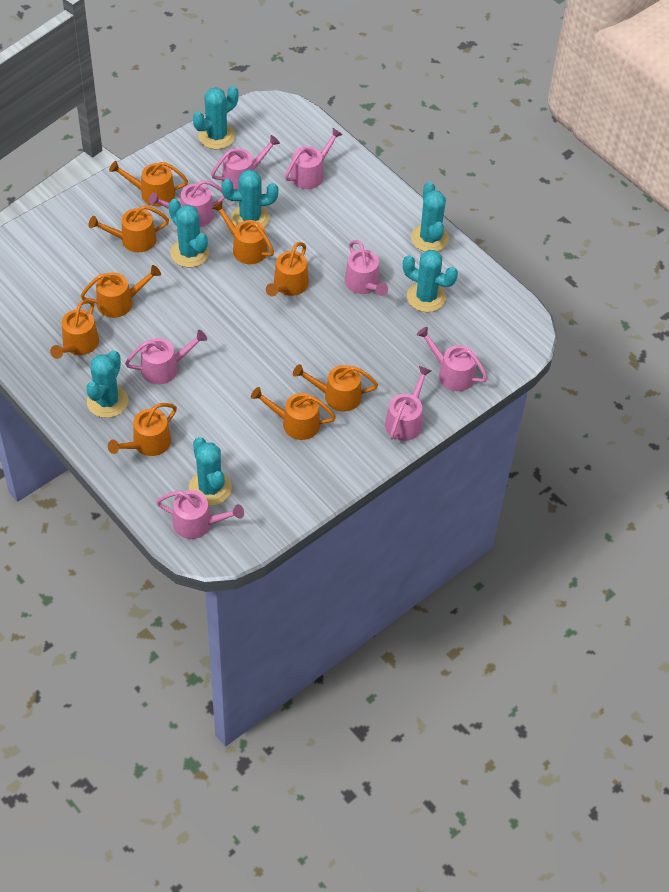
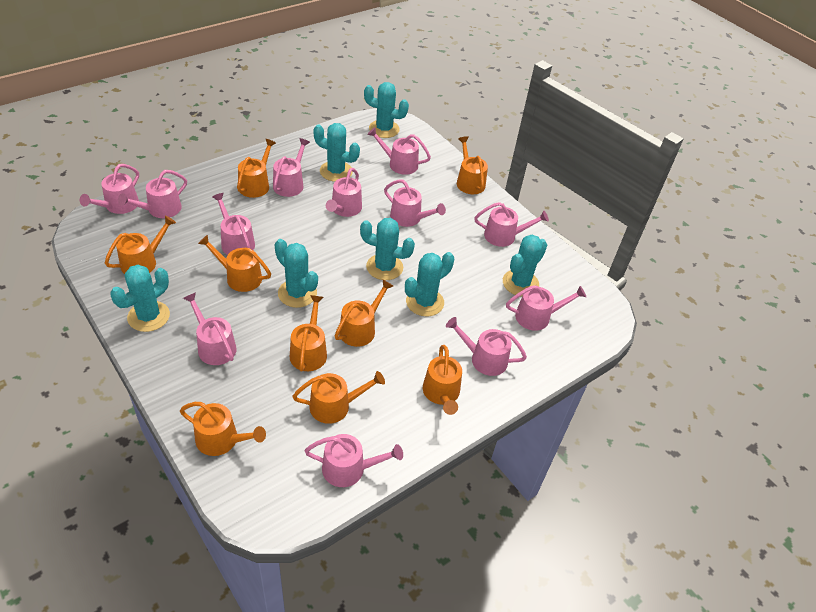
pink watering can: [125,330,207,384] [149,180,225,227] [156,490,244,539] [211,135,280,189] [285,128,343,189] [345,240,388,296] [385,366,431,441] [417,327,488,391] = 8 -> [80,164,139,214] [118,170,187,218] [183,292,237,365] [212,193,255,255] [273,138,310,197] [305,434,403,487] [326,168,362,217] [367,127,431,175] [384,179,446,227] [446,317,527,376] [474,202,549,247] [506,285,586,331] = 12

